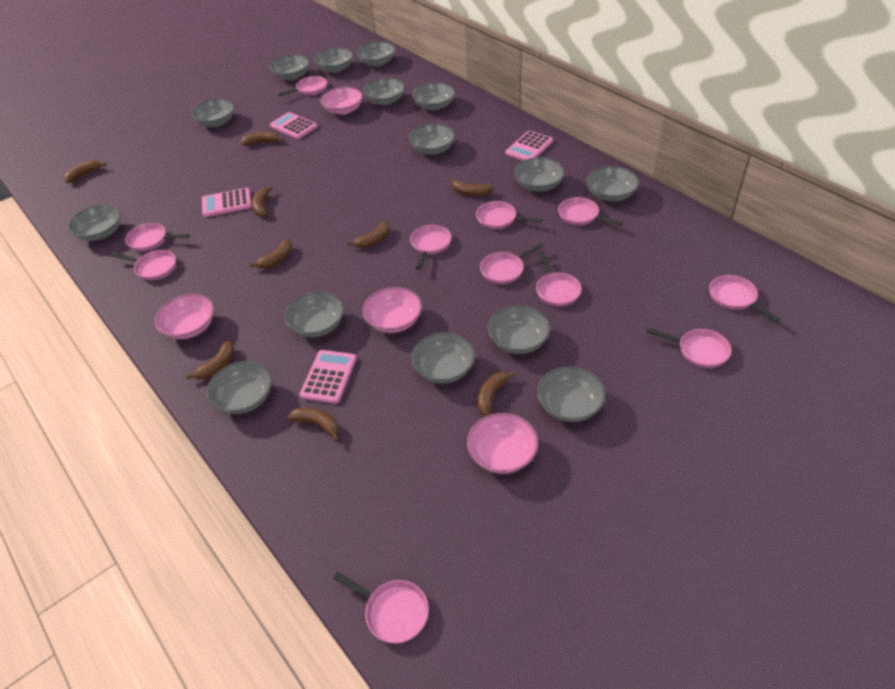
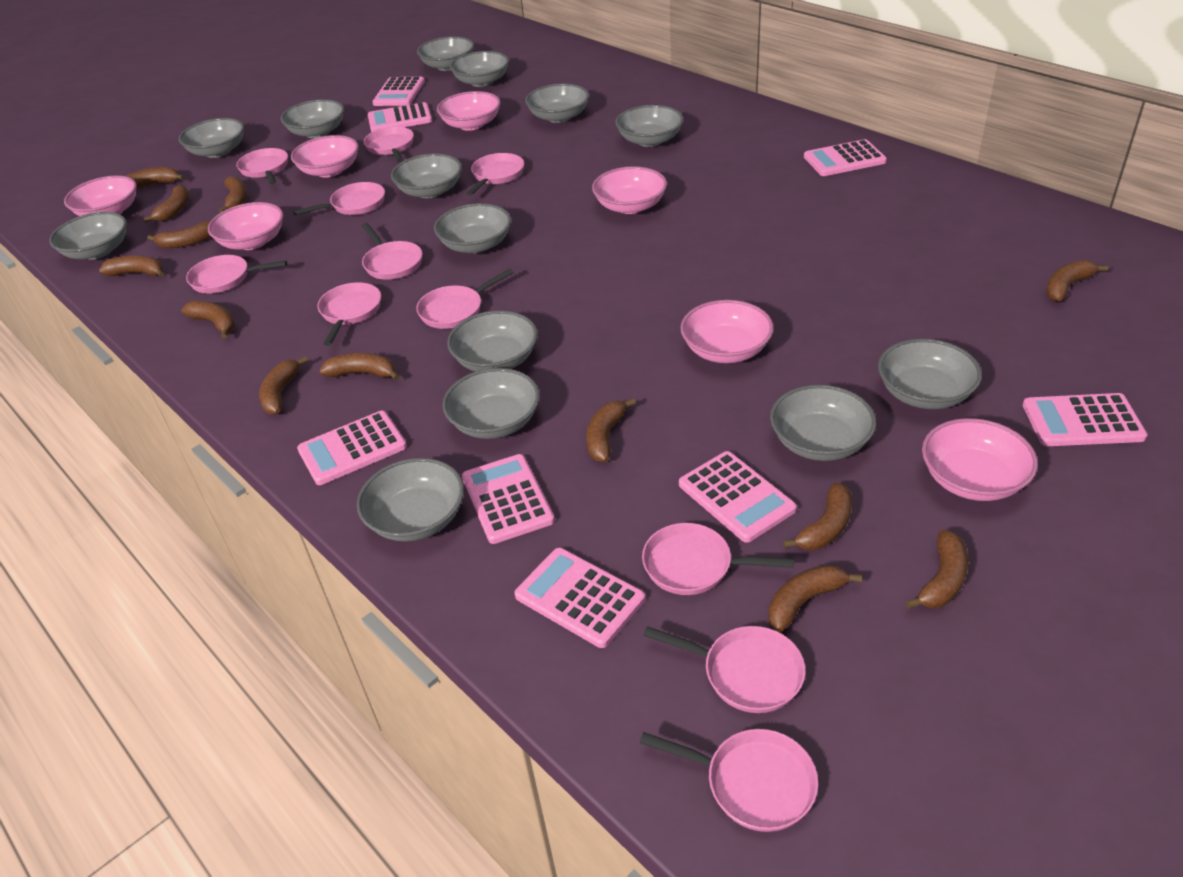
brown banana: [64,160,106,183] [186,341,235,380] [241,132,283,146] [250,239,293,268] [252,186,273,217] [288,407,339,442] [348,221,390,248] [450,178,493,196] [477,372,515,416] = 9 -> [99,255,164,277] [126,167,184,189] [143,185,189,222] [147,221,211,248] [181,301,235,339] [219,176,247,213] [259,356,308,415] [319,353,399,380] [586,398,636,462] [768,565,862,632] [783,482,852,550] [906,530,968,609] [1046,260,1108,301] = 13
grey bowl: [68,205,121,241] [191,99,234,127] [207,361,272,414] [270,55,309,80] [284,291,344,337] [314,47,353,73] [356,41,395,66] [363,78,405,105] [409,124,455,155] [411,332,475,383] [412,82,455,110] [488,306,550,354] [514,157,564,192] [537,366,605,422] [587,166,639,201] = 15 -> [49,212,127,260] [179,118,244,158] [281,99,344,138] [357,458,464,541] [391,154,462,198] [417,36,474,71] [434,203,511,253] [442,368,540,439] [447,310,538,372] [450,51,509,87] [525,84,589,123] [616,105,683,147] [770,385,876,461] [878,339,982,409] = 14
pink bowl: [155,294,214,339] [320,87,363,115] [363,287,422,333] [467,413,538,474] = 4 -> [64,175,137,216] [208,202,283,250] [291,135,359,177] [437,91,501,131] [592,166,667,214] [680,300,774,363] [922,418,1038,501] = 7
pink calculator: [202,188,252,217] [270,112,318,139] [300,350,357,404] [505,130,553,161] = 4 -> [297,411,407,485] [368,102,432,132] [372,77,425,106] [462,454,555,544] [514,548,645,648] [679,451,797,543] [804,139,887,176] [1023,393,1148,446] = 8

